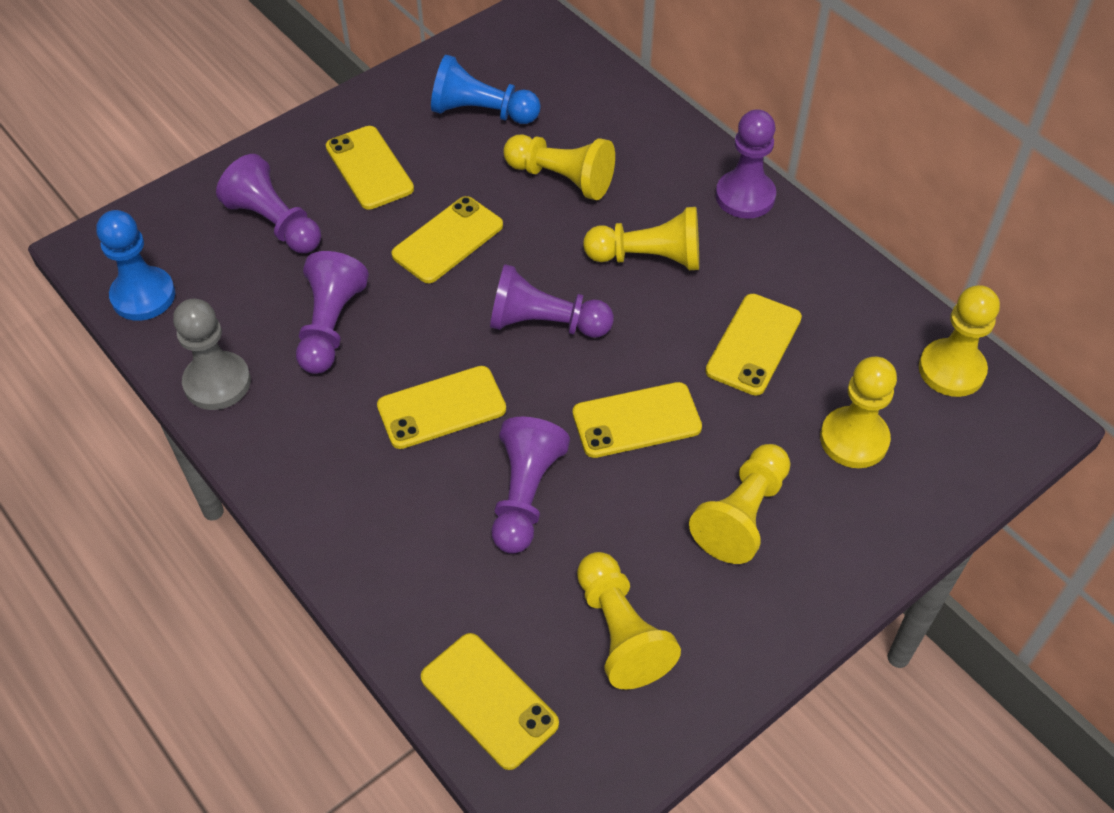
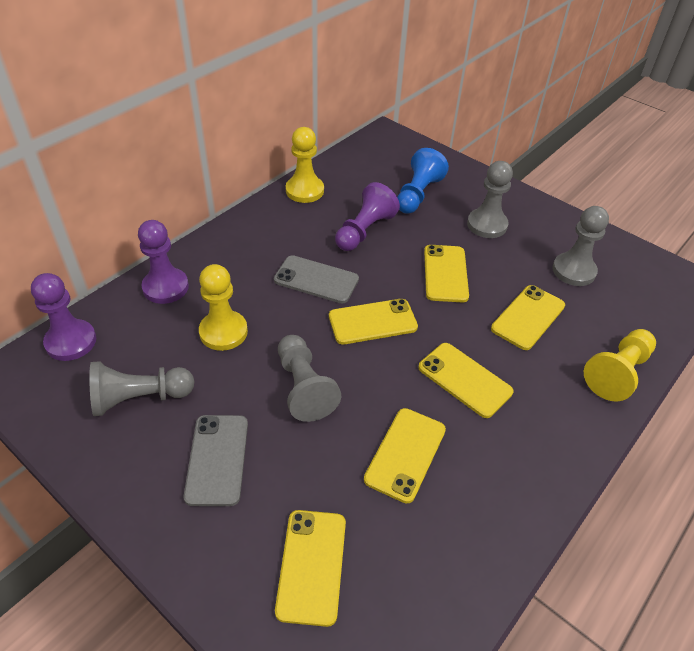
blue pawn: [96,210,175,321] [431,55,541,124] = 2 -> [397,148,449,214] = 1
grey pawn: [173,299,251,410] = 1 -> [89,361,195,416] [278,335,341,422] [467,161,513,238] [552,206,609,286] = 4
grey phone: none = 0 -> [184,415,248,506] [274,255,359,303] = 2
purple pawn: [216,154,321,253] [296,251,369,374] [490,264,614,338] [491,417,570,554] [716,109,776,219] = 5 -> [31,273,96,361] [138,220,189,304] [335,182,400,251] = 3
yellow pawn: [503,134,615,200] [577,552,681,690] [583,207,699,270] [689,444,790,564] [820,357,897,468] [919,285,1000,397] = 6 -> [199,264,248,351] [286,127,324,203] [584,329,656,401] = 3

